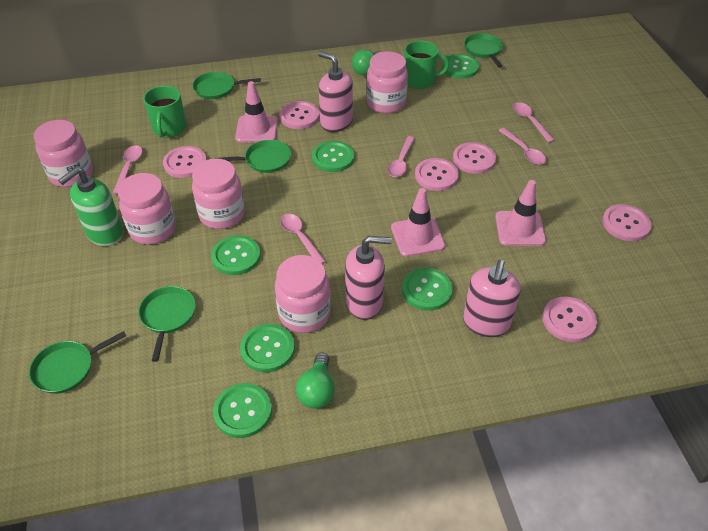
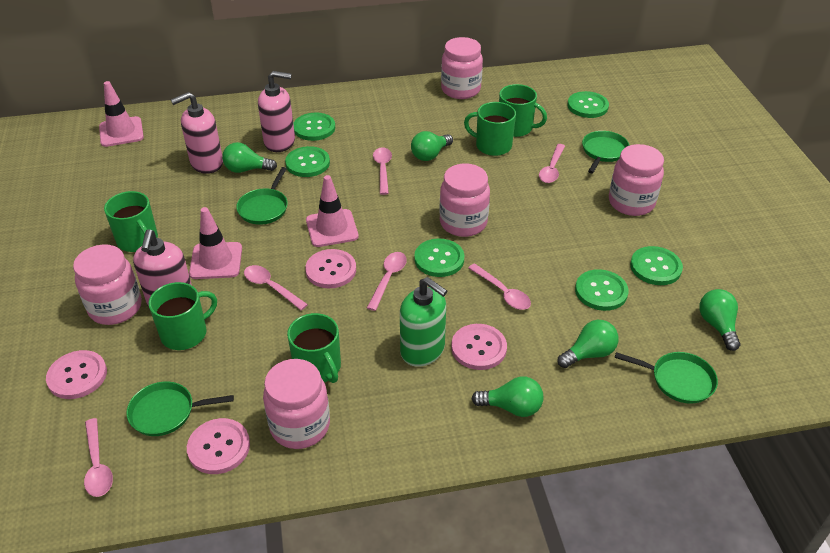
green light bulb: [296,352,335,409] [352,49,381,76] = 2 -> [222,142,277,173] [411,131,453,161] [472,376,543,417] [557,320,619,368] [699,289,740,351] = 5
green mug: [143,86,186,137] [404,41,449,89] = 2 -> [104,191,158,252] [149,282,217,350] [287,313,341,383] [464,102,516,156] [499,84,547,137] = 5
green pan: [29,331,126,394] [138,286,196,362] [192,72,261,99] [215,140,291,173] [464,33,503,68] = 5 -> [126,381,234,436] [236,167,288,225] [582,131,630,173] [615,352,718,404] = 4
pink button: [163,146,207,178] [279,101,320,129] [415,158,459,191] [453,142,496,174] [542,296,597,342] [602,204,652,241] = 6 -> [46,350,107,399] [187,418,250,474] [305,249,356,288] [451,324,507,370] = 4
pink spoon: [113,145,143,194] [280,214,326,264] [387,136,415,177] [498,128,546,165] [513,102,555,143] = 5 -> [84,418,113,497] [244,265,308,310] [367,252,407,311] [373,147,392,195] [468,263,531,310] [539,144,565,183] = 6

